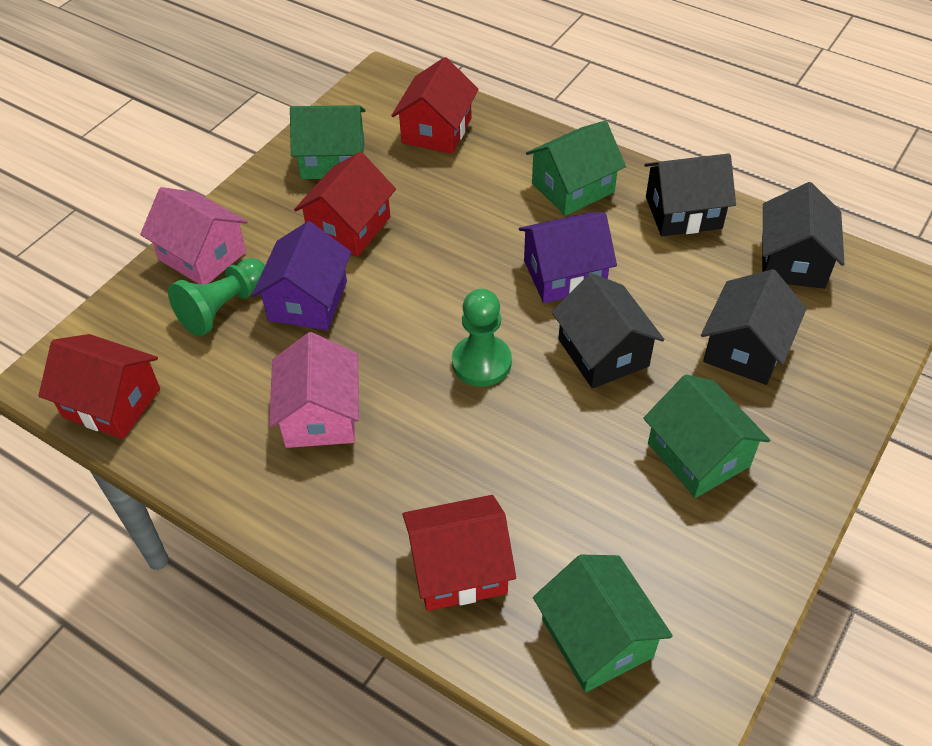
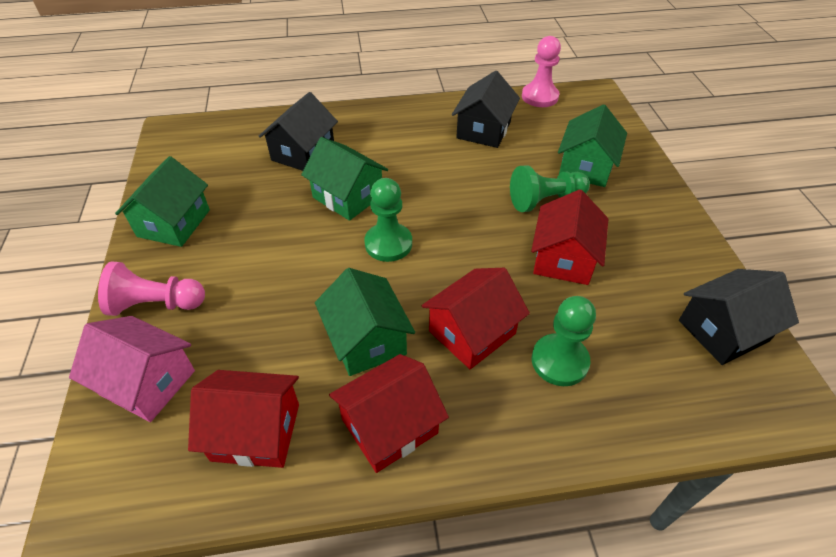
black house: [551,273,664,389] [644,153,736,236] [701,269,807,385] [762,182,845,289] = 4 -> [259,92,338,171] [452,71,520,148] [679,269,799,365] = 3
green pawn: [168,258,265,337] [452,289,512,387] = 2 -> [364,178,412,262] [510,165,590,212] [532,296,596,386] = 3
pink house: [140,187,248,284] [269,332,359,448] = 2 -> [69,316,195,422] = 1
pink pawn: none = 0 -> [98,261,205,316] [522,36,561,107] = 2
purple house: [252,221,351,330] [519,212,617,303] = 2 -> none = 0

